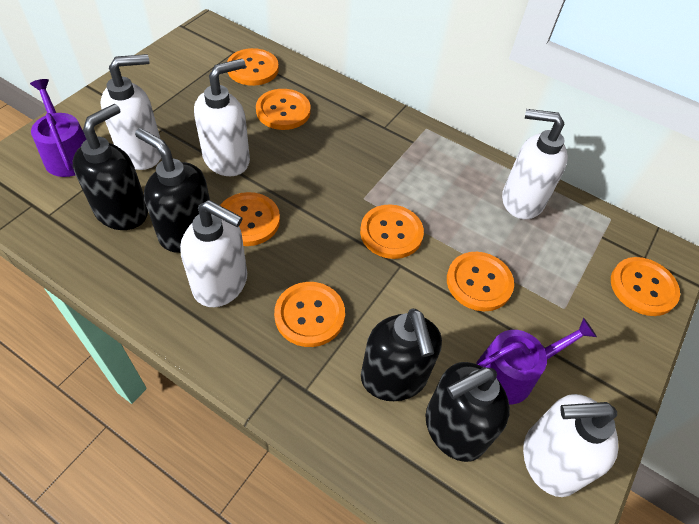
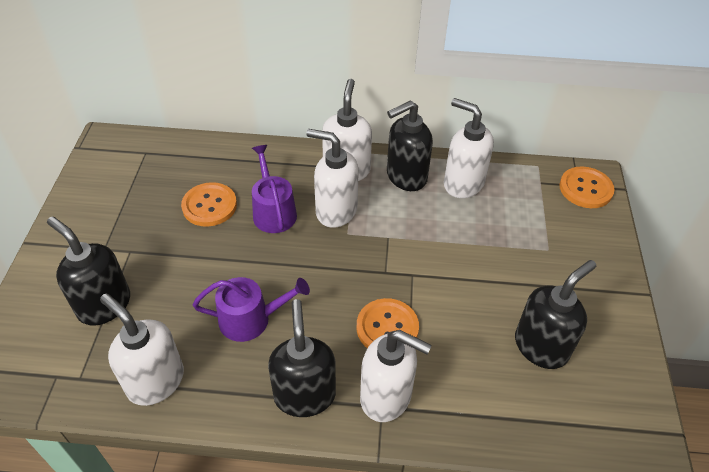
orange button: [220,192,280,246] [227,48,279,86] [256,89,311,130] [274,282,345,347] [360,204,424,259] [447,252,514,311] [611,257,680,316] = 7 -> [181,182,237,227] [357,298,419,348] [559,166,615,208] = 3

